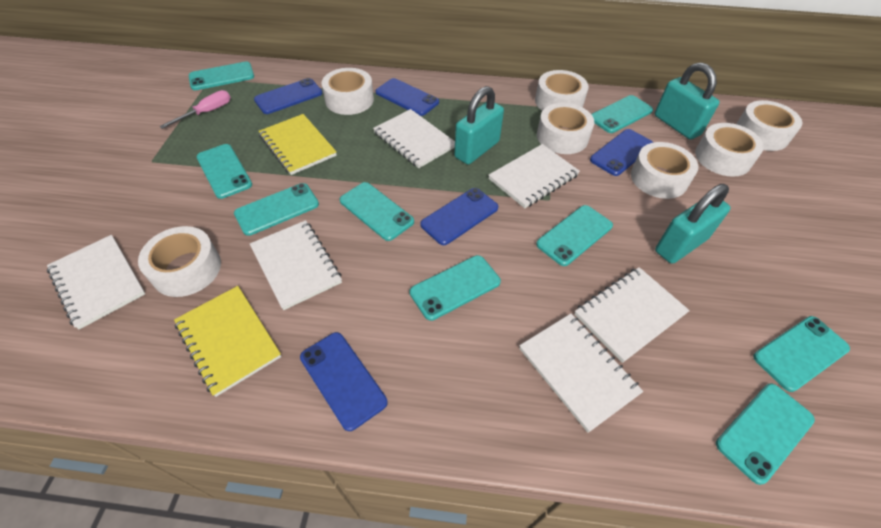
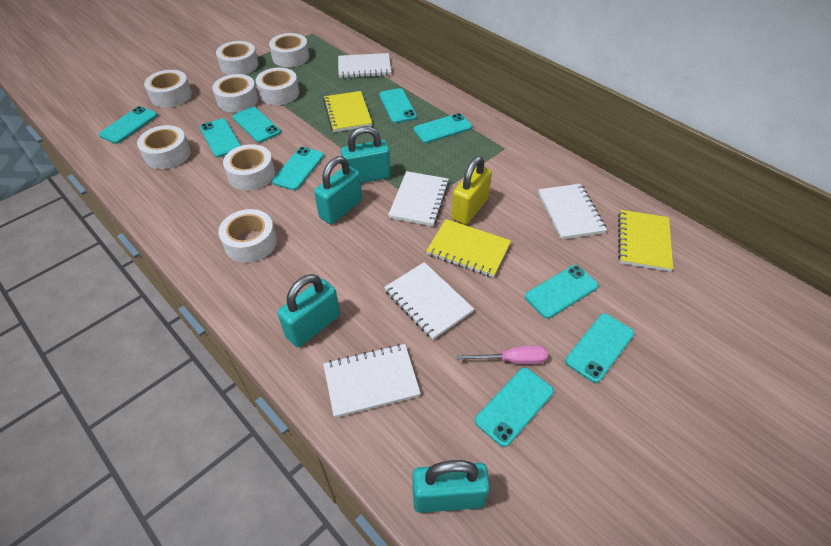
blue phone: [254,78,322,114] [300,332,387,431] [376,78,439,116] [420,188,498,245] [590,129,653,176] = 5 -> none = 0
turquoise padlock: [454,86,504,164] [655,62,720,140] [655,184,731,264] = 3 -> [277,274,340,347] [314,156,362,224] [341,126,391,183] [413,460,490,513] = 4
white notebook: [47,235,145,330] [250,220,342,310] [373,109,455,168] [488,144,580,208] [519,314,643,433] [574,267,690,363] = 6 -> [323,344,421,418] [338,53,391,78] [384,262,474,340] [388,171,449,226] [538,184,607,240] = 5
white tape: [138,226,221,297] [322,68,374,115] [535,70,589,111] [537,103,594,154] [631,142,698,199] [695,123,764,177] [736,100,802,151] = 7 -> [137,125,191,169] [144,70,192,108] [212,74,258,112] [216,41,258,75] [219,209,277,263] [223,144,275,190] [256,68,299,105] [269,33,309,67] = 8
yellow notebook: [174,286,282,397] [259,114,337,175] = 2 -> [323,91,372,132] [426,219,511,278] [618,210,673,272] = 3
yellow padlock: none = 0 -> [451,156,492,225] = 1

